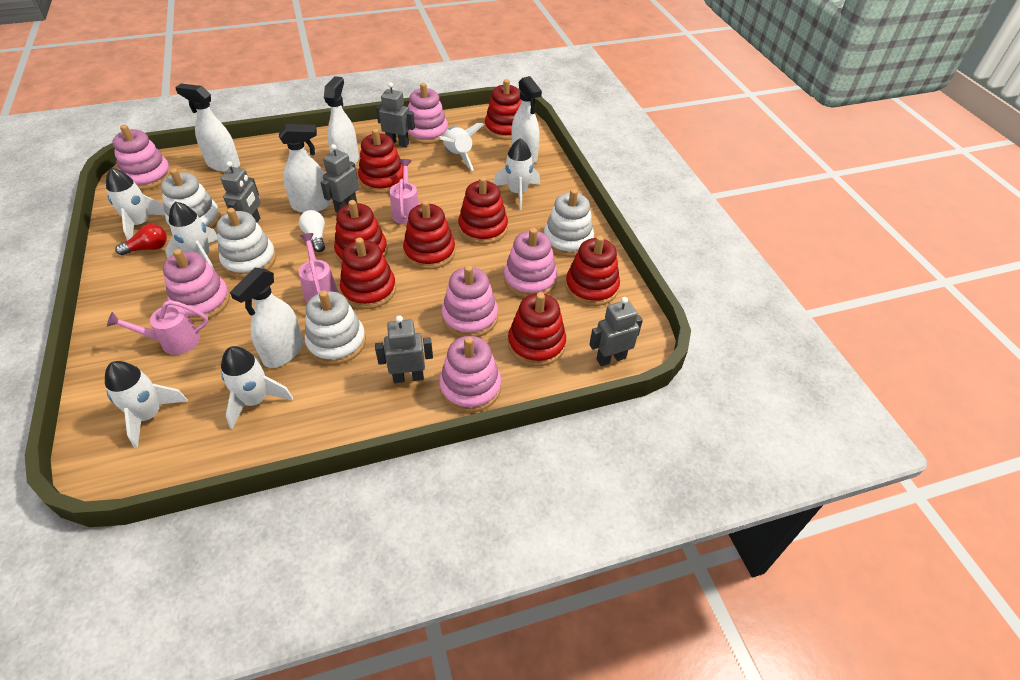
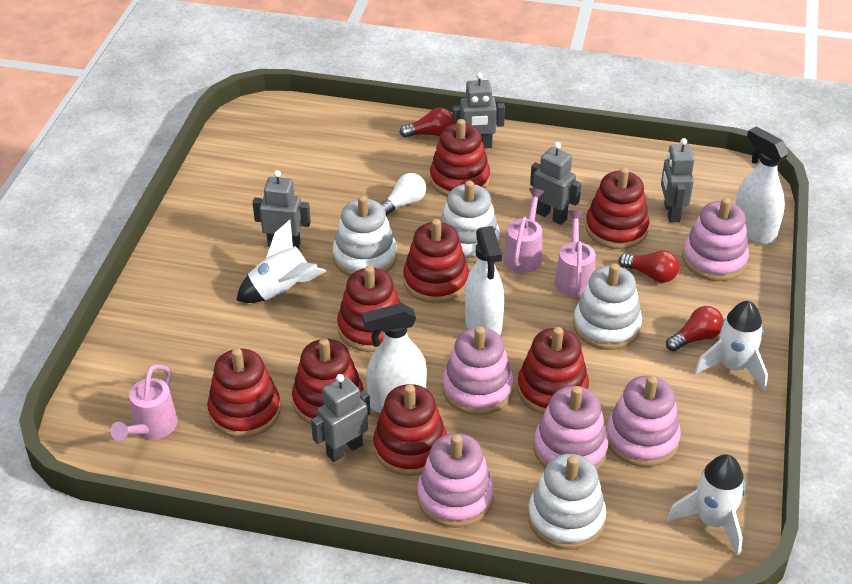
pink stacking toy: [112,125,171,190] [163,249,230,322] [408,83,448,144] [439,336,501,412] [442,265,498,337] [504,228,557,298] = 6 -> [417,433,494,528] [443,326,514,415] [534,386,609,470] [606,376,681,467] [682,198,749,281] = 5
red light bulb: [115,224,167,255] = 1 -> [399,107,452,138] [619,250,679,283] [666,306,724,352] = 3
white rocket: [105,361,188,448] [106,168,165,240] [165,201,218,270] [221,346,293,429] [438,123,484,171] [494,138,540,210] = 6 -> [236,220,326,303] [667,454,746,556] [694,301,768,391] = 3
white spray bottle: [175,84,240,172] [230,268,303,368] [279,124,331,213] [324,76,359,165] [511,76,542,164] = 5 -> [362,303,427,413] [465,226,504,336] [735,126,789,244] = 3

